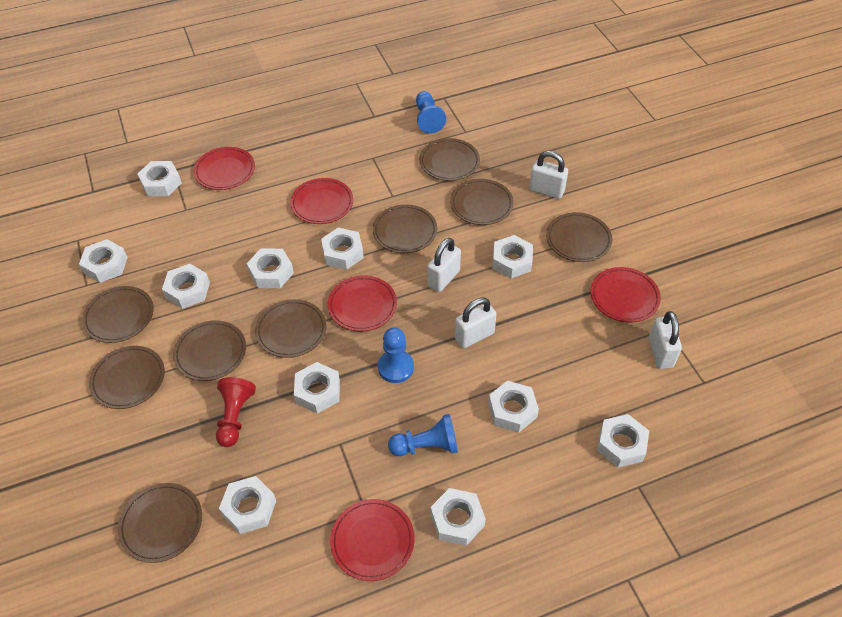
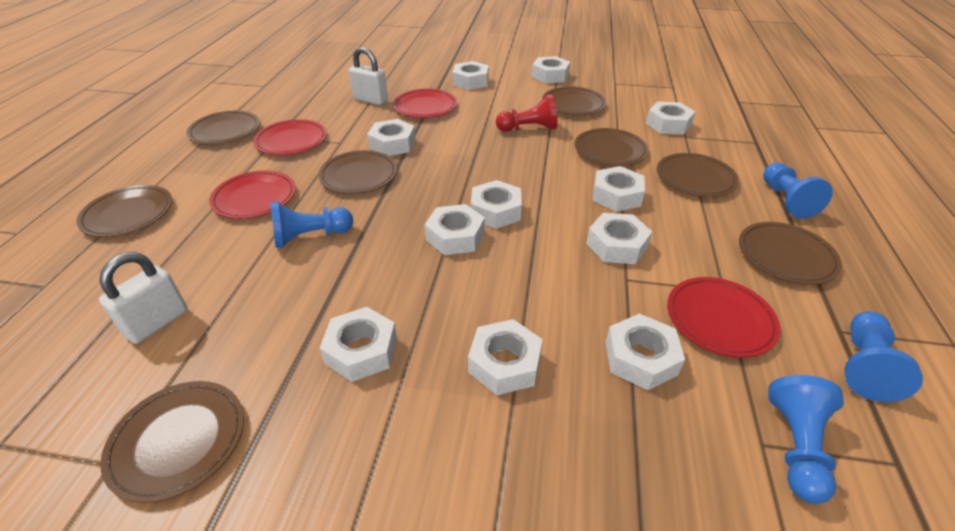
blue pawn: [378,328,414,383] [388,414,458,456] [416,91,446,134] = 3 -> [271,202,353,248] [763,163,833,219] [768,375,844,504] [844,311,923,402] = 4
brown plate: [82,286,154,343] [89,346,165,409] [118,483,202,563] [173,320,246,381] [255,299,326,358] [373,204,437,253] [420,138,480,181] [450,179,514,225] [546,212,612,262] = 9 -> [76,185,172,237] [100,381,244,503] [187,111,260,145] [318,150,397,194] [542,86,606,116] [575,128,649,166] [657,153,739,197] [739,222,842,285] = 8
red plate: [194,147,255,190] [290,178,353,224] [328,275,397,332] [330,499,414,581] [591,267,661,322] = 5 -> [209,171,296,219] [253,119,327,155] [393,89,457,118] [667,277,780,358] = 4
white padlock: [427,238,461,292] [455,298,497,348] [529,151,568,199] [649,311,682,369] = 4 -> [99,252,188,344] [349,47,388,105] = 2

